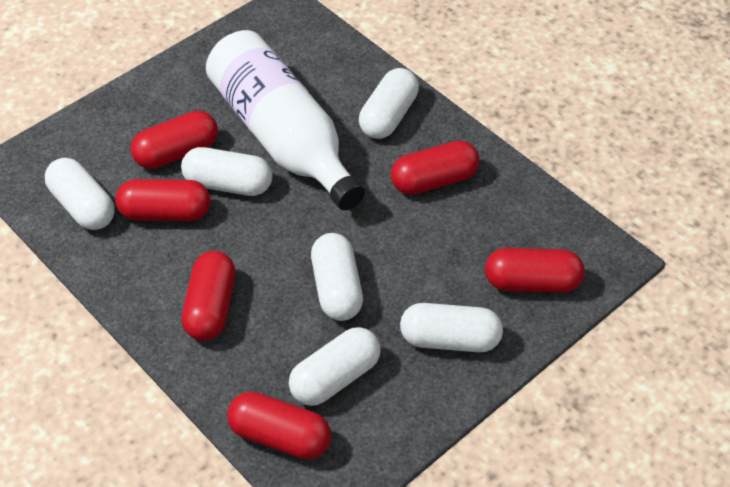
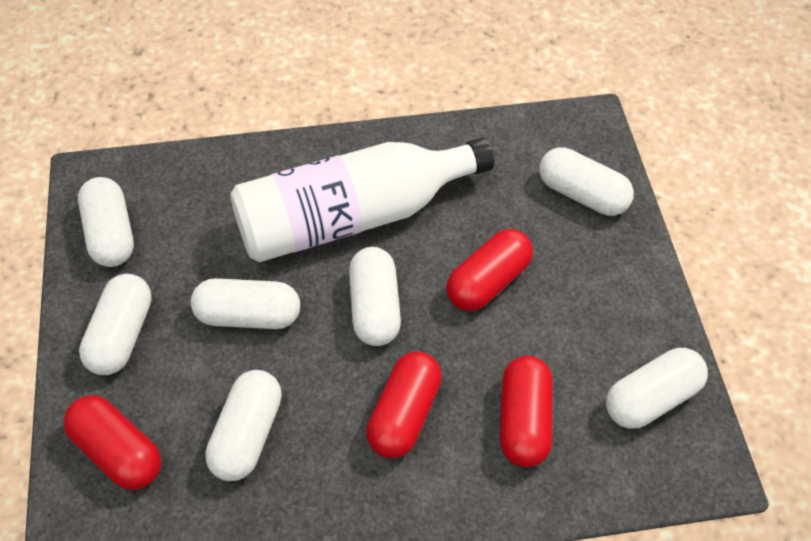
red capsule: [115,179,210,221] [131,111,218,169] [182,251,235,341] [227,392,331,459] [391,141,479,195] [485,248,584,293] = 6 -> [63,395,161,490] [366,351,442,458] [446,229,533,311] [500,356,553,467] = 4
white capsule: [45,158,115,230] [181,147,272,196] [289,327,381,406] [311,233,363,321] [359,68,419,139] [400,303,503,352] = 6 -> [78,177,134,267] [79,274,152,375] [191,278,300,329] [205,370,282,481] [349,247,401,346] [539,147,634,216] [606,348,708,429] = 7

